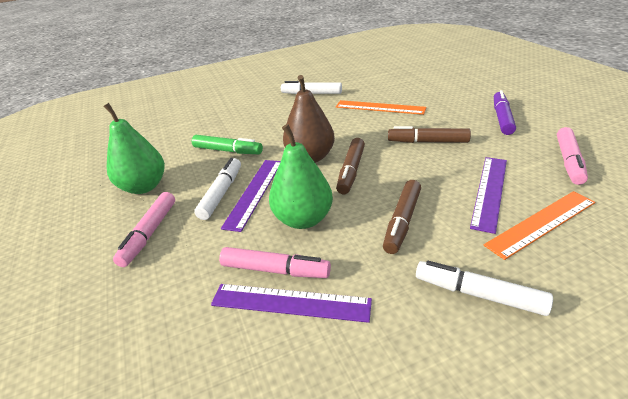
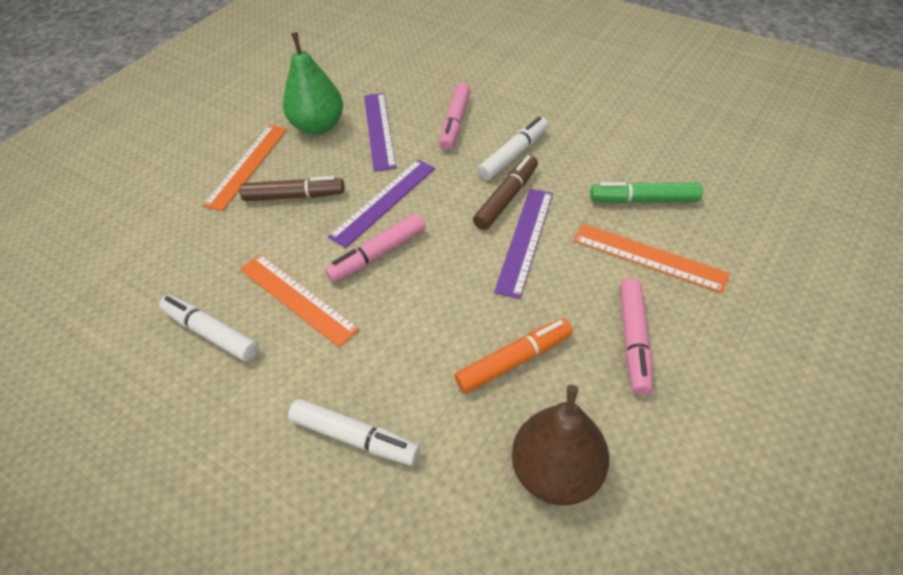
brown marker: [336,138,365,194] [383,180,421,254] [388,126,471,143] = 3 -> [240,176,345,201] [473,155,538,230] = 2
green pear: [103,103,165,194] [269,124,333,229] = 2 -> [283,32,343,135] = 1
orange marker: none = 0 -> [455,318,573,393] = 1
orange ruler: [336,100,426,115] [484,191,595,260] = 2 -> [203,125,287,211] [240,254,359,347] [573,224,730,293] = 3
purple marker: [494,90,516,135] = 1 -> none = 0

